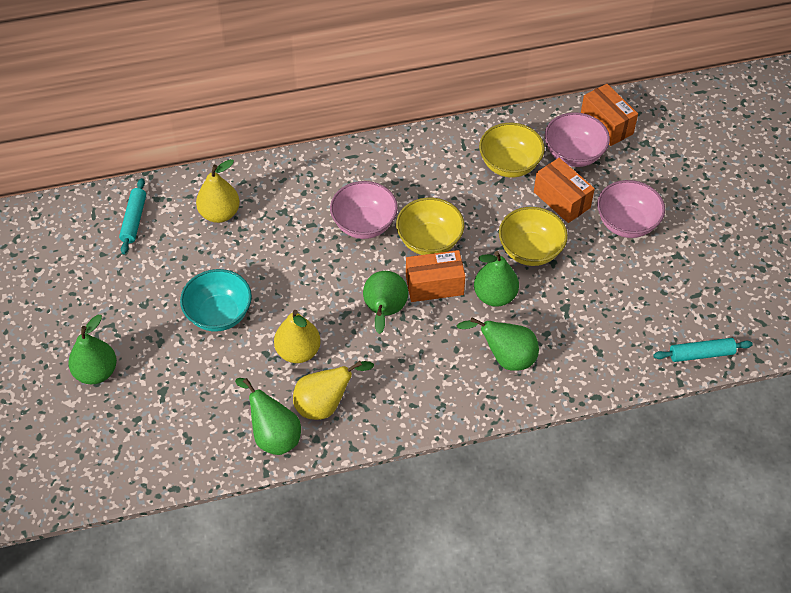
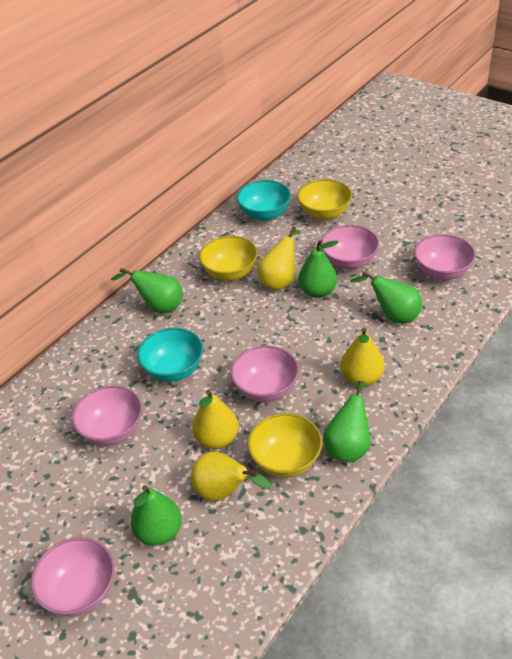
orange box: [406,250,465,302] [534,158,595,223] [581,84,638,146] = 3 -> none = 0
pink bowl: [330,181,398,239] [545,112,610,167] [597,180,665,238] = 3 -> [31,537,115,617] [72,385,142,446] [230,345,299,402] [320,225,379,270] [414,234,476,280] = 5
turquoise bowl: [180,269,252,332] = 1 -> [137,328,203,382] [237,180,291,221] = 2
turquoise rolling pin: [119,178,146,254] [653,338,753,362] = 2 -> none = 0
yellow pear: [196,159,240,223] [274,310,321,363] [293,361,374,420] = 3 -> [191,451,272,501] [192,390,239,449] [257,226,300,290] [341,327,385,386] = 4

